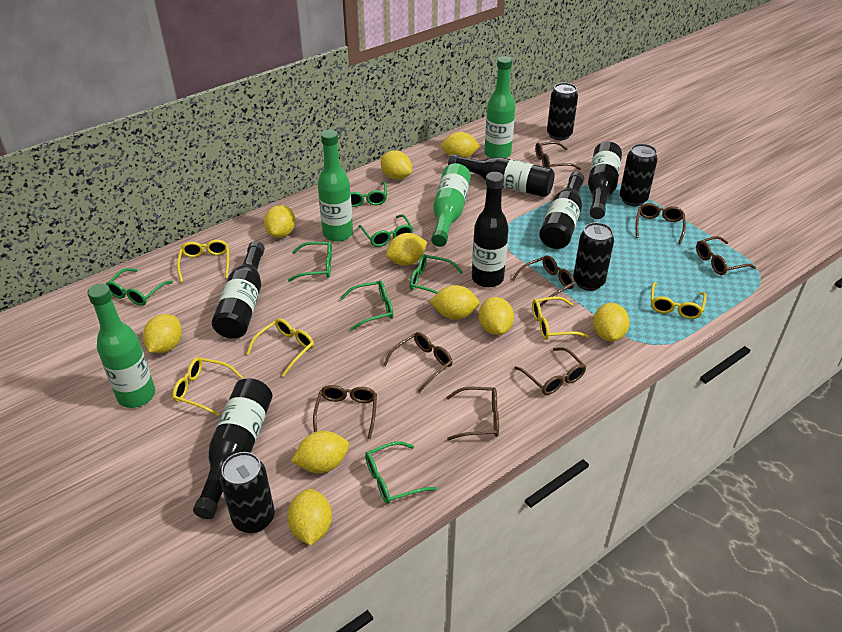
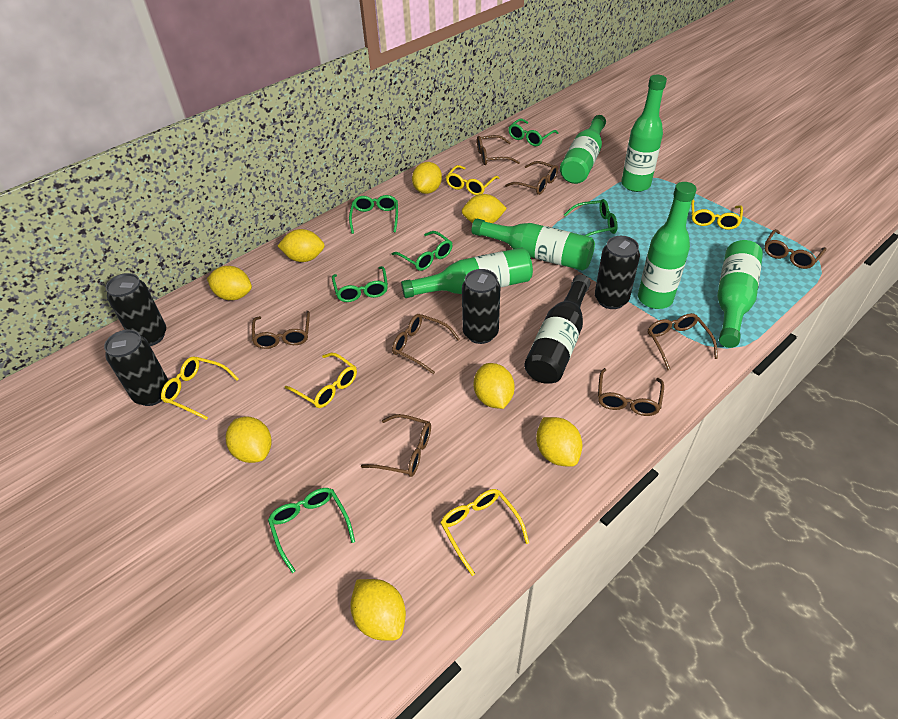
black bottle: [193,378,273,519] [212,241,265,339] [448,154,555,197] [472,172,509,287] [539,172,584,249] [588,142,622,219] = 6 -> [524,275,591,384] = 1
green bottle: [87,284,155,408] [318,130,353,242] [431,163,471,247] [484,56,515,158] = 4 -> [401,247,533,298] [471,219,595,271] [560,115,606,184] [621,75,667,192] [638,182,697,309] [717,240,763,348] = 6
green glasses: [106,268,173,306] [288,241,332,282] [340,280,393,330] [350,182,387,207] [358,214,413,247] [365,441,437,504] [410,254,463,294] = 7 -> [268,488,355,573] [332,266,388,302] [349,195,398,234] [391,231,452,271] [508,119,558,146] [564,199,618,236] = 6
yellow lemon: [143,314,182,353] [264,205,296,238] [287,489,332,545] [291,431,349,473] [381,151,412,180] [386,233,427,265] [430,285,480,320] [441,132,480,158] [479,297,514,335] [593,303,630,341] = 10 -> [207,266,252,300] [226,417,271,463] [278,229,325,262] [350,579,406,641] [412,162,442,194] [462,194,507,223] [474,363,515,409] [536,417,583,467] = 8

